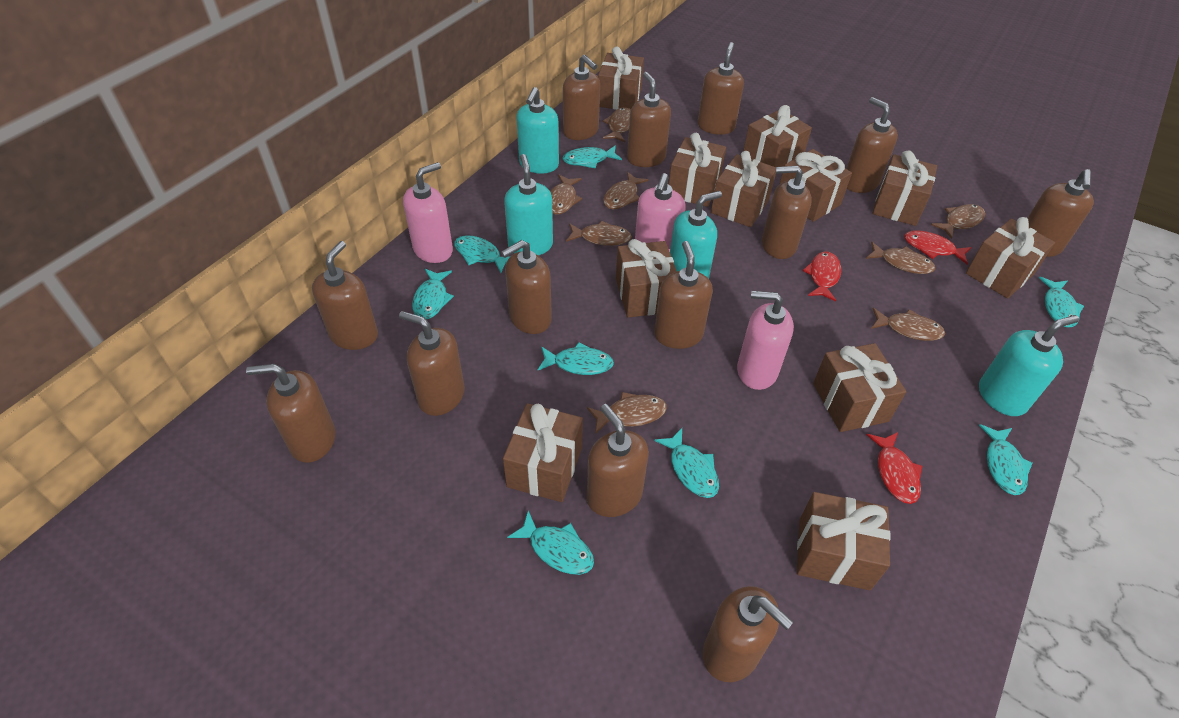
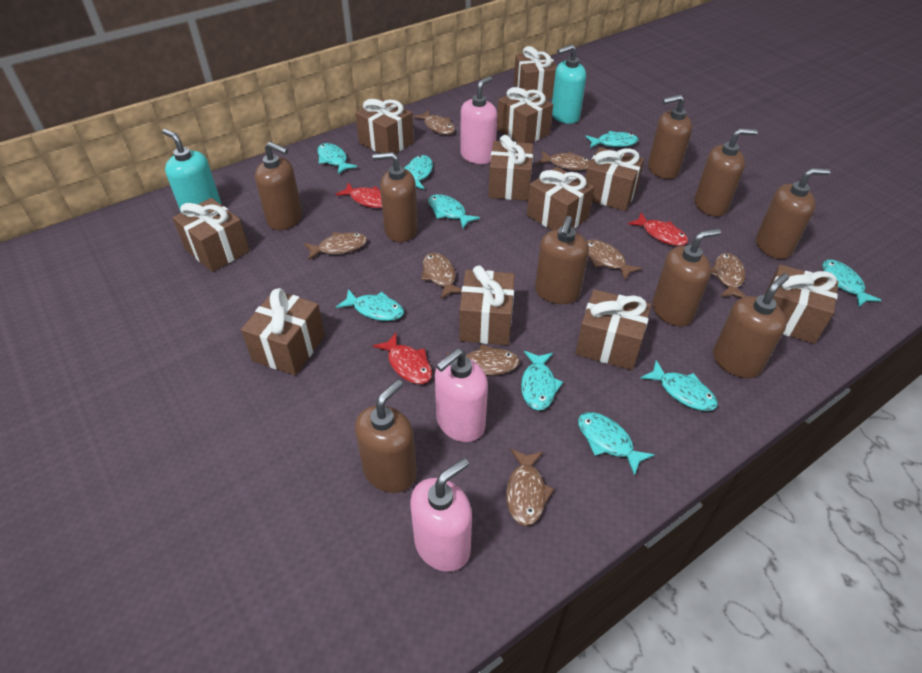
brown soap dispenser: [246,364,336,463] [312,241,378,350] [399,311,465,416] [501,240,552,334] [563,55,600,140] [587,404,649,517] [627,72,671,167] [654,241,713,349] [698,42,744,135] [703,586,793,682] [762,166,812,259] [846,97,898,193] [1028,169,1094,257] = 13 -> [255,142,302,230] [355,380,417,493] [373,152,418,242] [535,216,589,304] [648,95,692,179] [652,229,721,326] [695,128,758,217] [713,273,789,378] [756,168,830,259] = 9
turquoise fish: [412,269,454,319] [454,235,511,273] [507,511,594,575] [538,342,614,375] [563,145,622,168] [654,428,719,498] [979,424,1032,495] [1039,277,1084,328] = 8 -> [317,143,357,174] [336,289,404,321] [404,155,433,190] [428,194,480,228] [521,351,563,410] [578,412,655,476] [585,131,639,148] [641,360,718,411] [822,260,882,307] = 9
turquoise soap dispenser: [504,154,553,255] [516,87,559,174] [670,191,722,279] [979,315,1079,416] = 4 -> [162,129,221,212] [552,44,586,124] = 2

